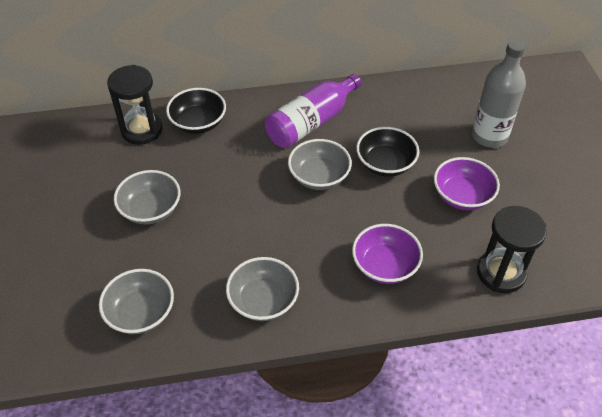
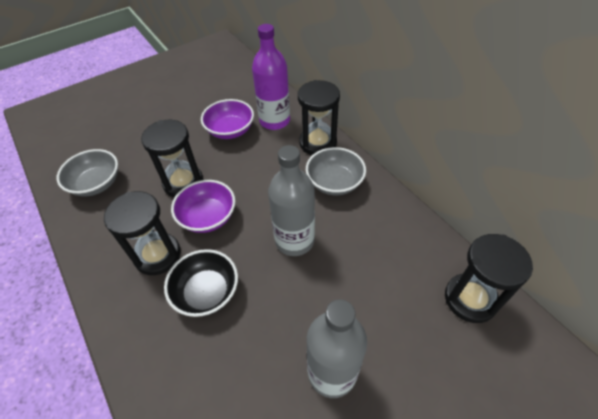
black bowl: [166,88,226,134] [356,127,419,177] = 2 -> [164,249,238,317] = 1
black hourglass: [107,65,163,145] [477,206,547,293] = 2 -> [104,191,180,275] [141,120,203,197] [298,80,340,155] [445,234,533,323] = 4
grey bottle: [472,40,526,148] = 1 -> [268,145,315,256] [307,299,367,398] = 2
grey bowl: [99,269,174,334] [114,170,180,225] [226,257,299,321] [288,139,352,190] = 4 -> [56,149,118,196] [306,147,366,195] = 2

